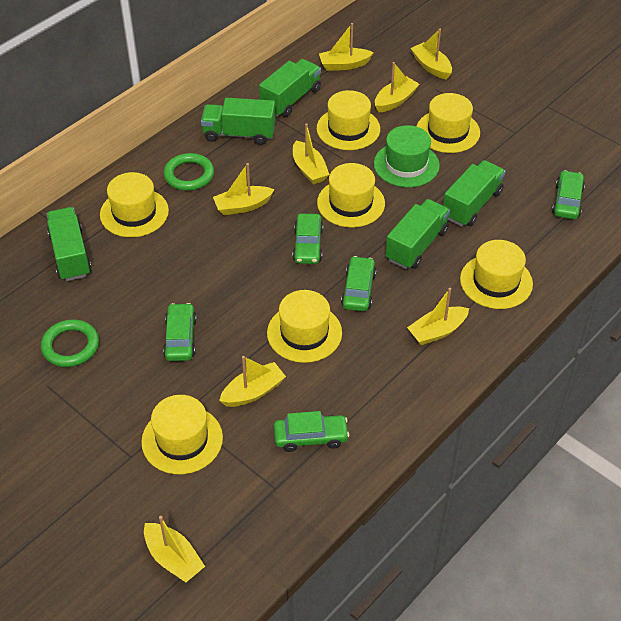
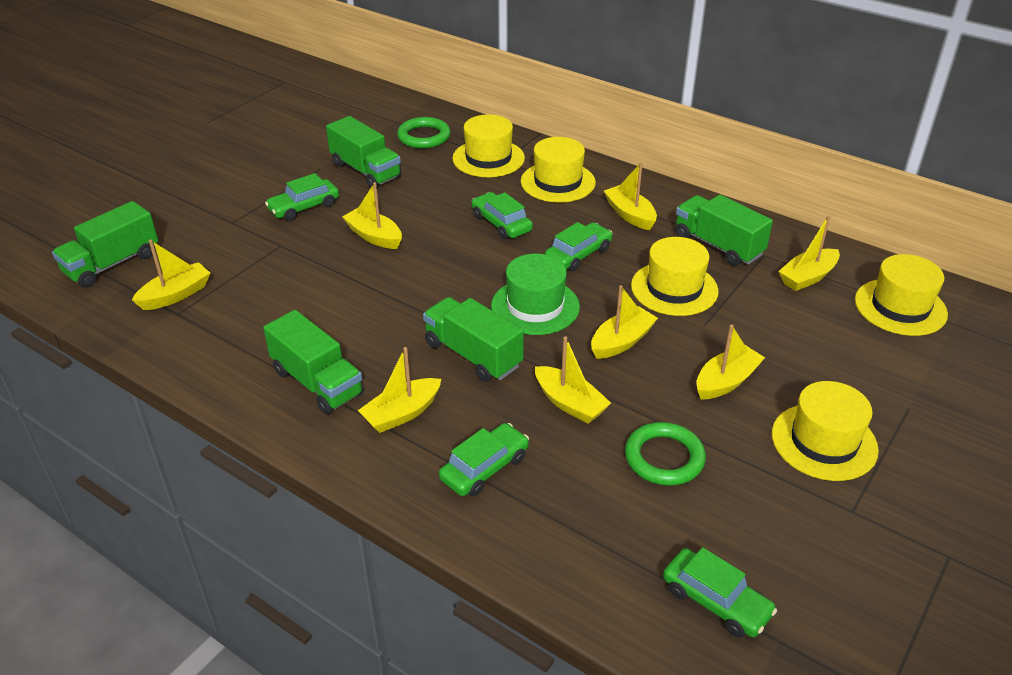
yellow hat: [100,172,169,237] [141,395,223,474] [267,290,342,363] [317,90,380,150] [317,163,385,227] [416,93,480,153] [460,240,533,309] = 7 -> [452,114,525,177] [521,137,596,203] [631,237,719,316] [772,381,879,481] [855,254,948,336] = 5

